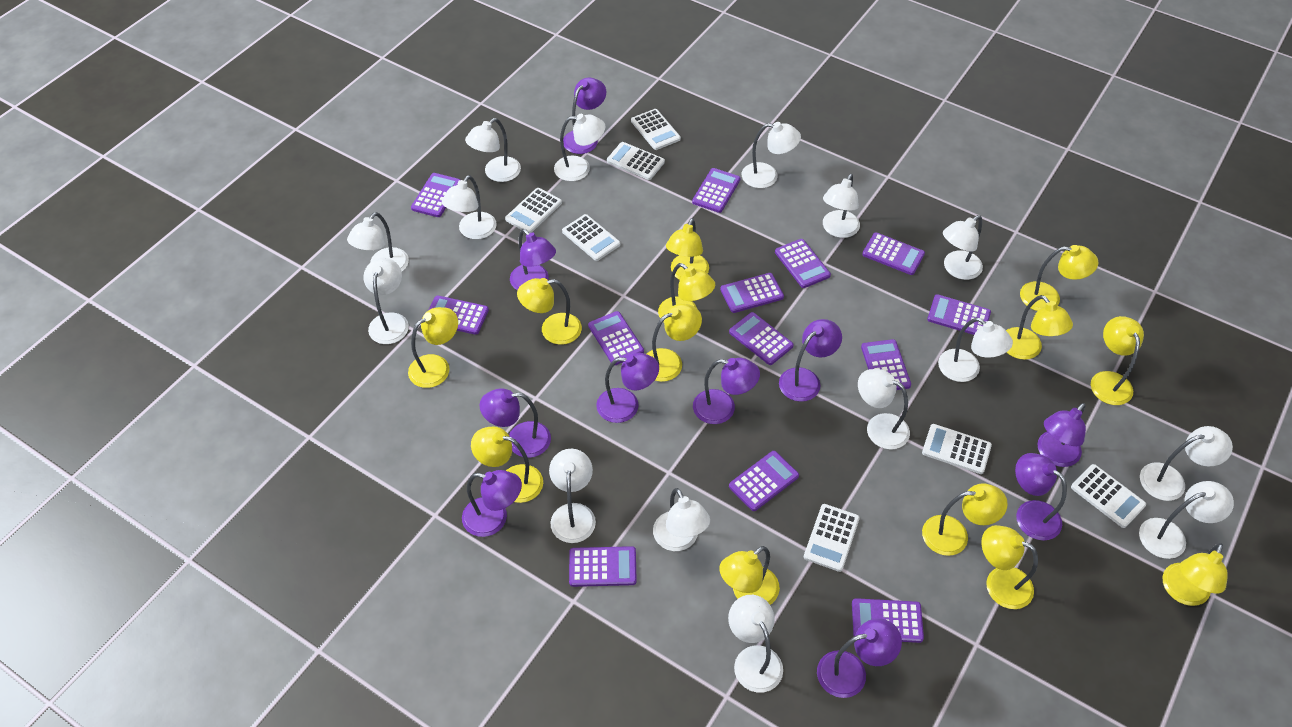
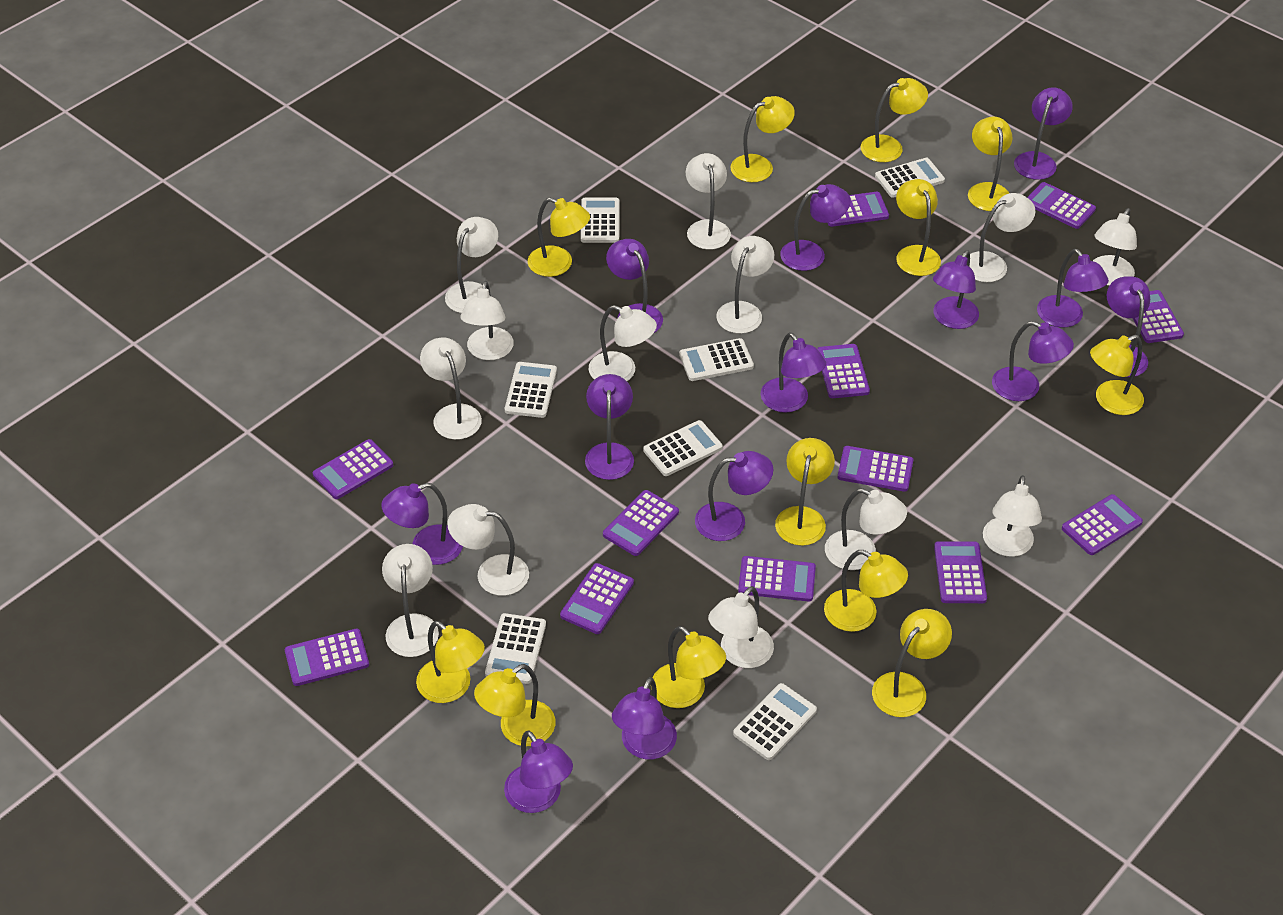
purple calculator: [411,173,460,217] [429,296,489,335] [569,546,637,587] [588,311,644,365] [692,168,740,213] [720,273,784,313] [729,312,794,365] [729,451,799,511] [775,239,831,288] [852,598,924,643] [861,339,911,390] [862,232,925,275] [927,294,991,335] = 13 -> [285,629,369,686] [313,439,393,499] [560,563,634,634] [603,490,679,556] [738,556,816,601] [817,344,870,398] [828,192,889,227] [838,446,913,492] [934,541,987,603] [1027,182,1096,229] [1062,494,1143,555] [1133,290,1184,343] = 12
purple lamp: [462,470,522,537] [479,388,551,458] [510,229,556,290] [563,77,606,154] [596,353,659,423] [693,358,760,424] [779,319,842,402] [817,618,902,698] [1015,453,1067,540] [1037,403,1086,467] = 10 -> [381,483,463,565] [504,730,573,813] [585,374,634,480] [606,239,663,333] [612,677,677,759] [695,451,773,541] [761,333,826,413] [780,184,851,271] [933,250,979,329] [992,321,1074,401] [1014,87,1073,180] [1037,249,1109,328] [1107,276,1150,377] = 13
white lamp: [347,212,409,272] [363,258,409,344] [442,175,497,239] [465,118,521,182] [549,449,596,543] [554,114,606,181] [653,488,710,551] [728,595,783,693] [742,122,801,188] [823,174,860,238] [858,369,910,449] [938,318,1013,382] [943,215,983,280] [1139,481,1234,559] [1140,426,1233,501] = 15 -> [382,544,439,657] [420,338,482,440] [445,217,498,313] [447,504,529,596] [460,281,514,360] [588,305,657,381] [686,153,731,250] [708,586,774,668] [716,236,774,334] [825,488,907,570] [970,193,1035,282] [983,475,1042,557] [1093,208,1137,286] = 13
yellow lamp: [408,307,458,388] [471,426,543,503] [517,278,582,345] [647,304,702,382] [658,263,715,322] [666,218,709,280] [719,546,780,605] [922,483,1008,556] [981,525,1038,609] [1006,295,1073,360] [1020,245,1098,311] [1091,316,1144,405] [1162,543,1228,606] = 13 -> [416,621,485,703] [474,664,556,746] [528,198,590,277] [651,626,726,708] [730,96,795,182] [775,438,835,546] [824,550,908,632] [861,78,928,162] [872,609,952,717] [896,179,941,276] [968,117,1012,211] [1090,335,1144,415] = 12

